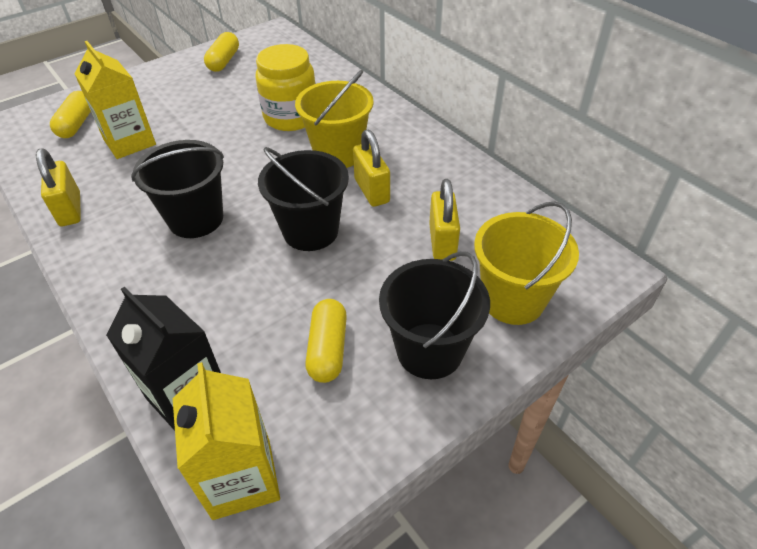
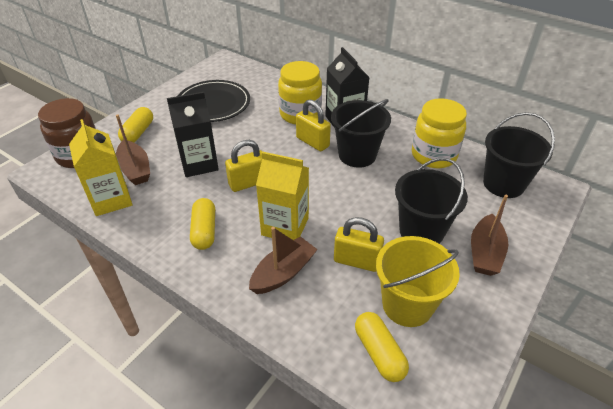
black carton: [106,287,221,431] = 1 -> [167,92,219,177] [325,47,370,128] = 2
black plate: none = 0 -> [178,80,250,122] = 1
brown boat: none = 0 -> [116,115,150,185] [249,227,318,294] [471,195,508,276] = 3
brown jar: none = 0 -> [38,98,96,168] = 1
yellow bucket: [295,70,374,168] [474,202,579,325] = 2 -> [376,236,460,327] = 1
yellow jar: [256,44,316,131] = 1 -> [278,61,322,125] [412,98,467,168] = 2

